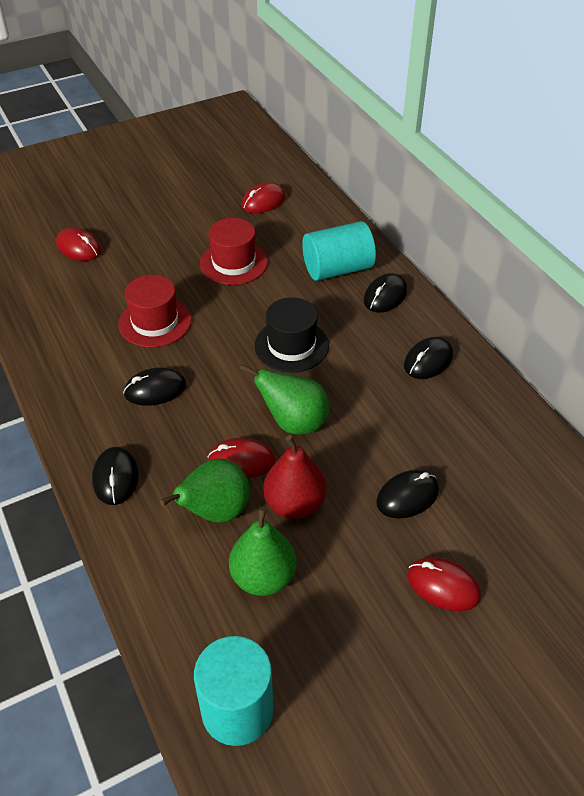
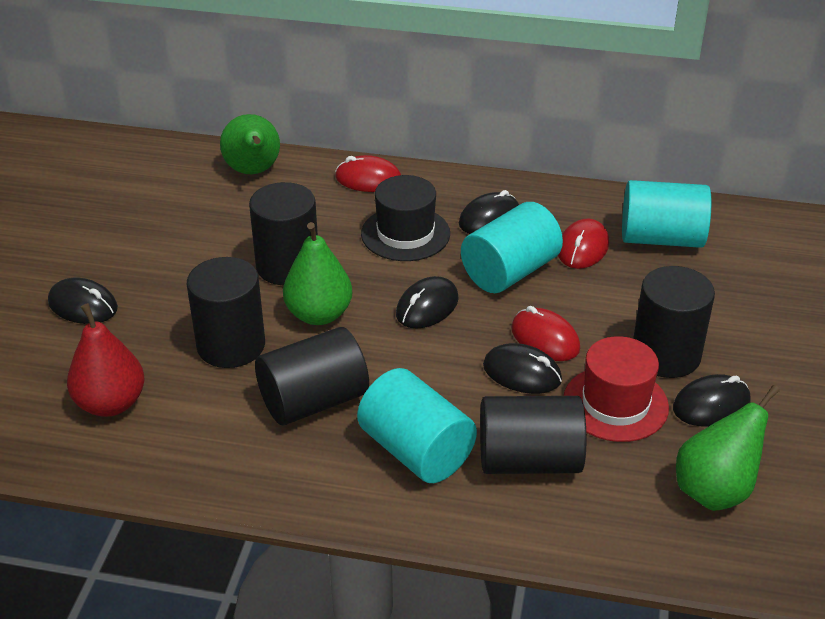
black cylinder: none = 0 -> [187,257,265,368] [249,182,318,285] [255,327,369,425] [480,396,586,474] [633,266,715,378] = 5
red hat: [118,275,191,347] [200,218,268,285] = 2 -> [564,336,669,442] = 1
red mouse: [56,227,101,261] [208,438,276,478] [241,182,286,213] [407,557,481,611] = 4 -> [335,155,401,192] [511,306,580,361] [558,218,609,269] = 3
turquoise cylinder: [194,636,273,746] [302,221,376,281] = 2 -> [357,368,477,483] [461,202,563,293] [622,180,711,248] = 3

